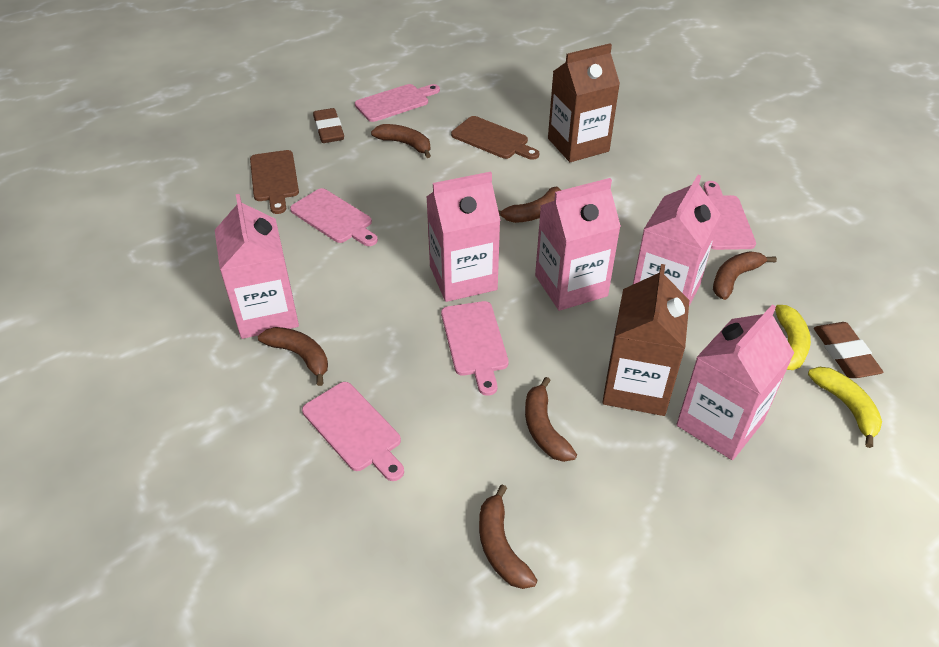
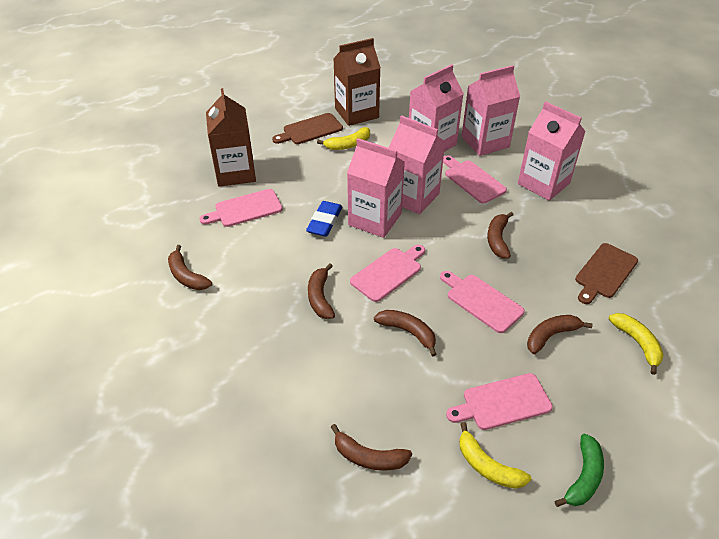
blue eraser: none = 0 -> [306,201,343,237] = 1
brown eraser: [313,108,344,143] [814,322,883,378] = 2 -> none = 0
green banana: none = 0 -> [555,434,604,507] = 1
yellow banana: [775,305,811,370] [808,367,882,448] = 2 -> [317,127,370,150] [459,422,531,489] [609,313,664,375] = 3

